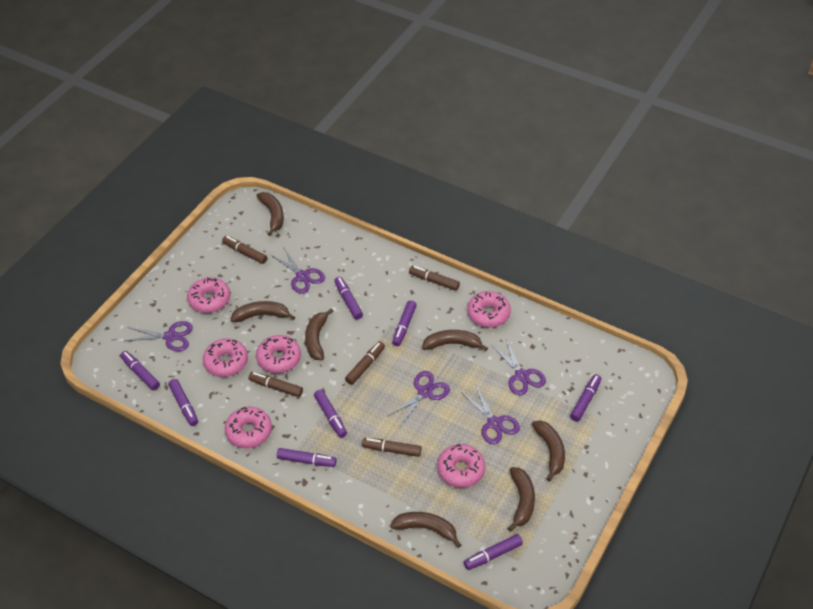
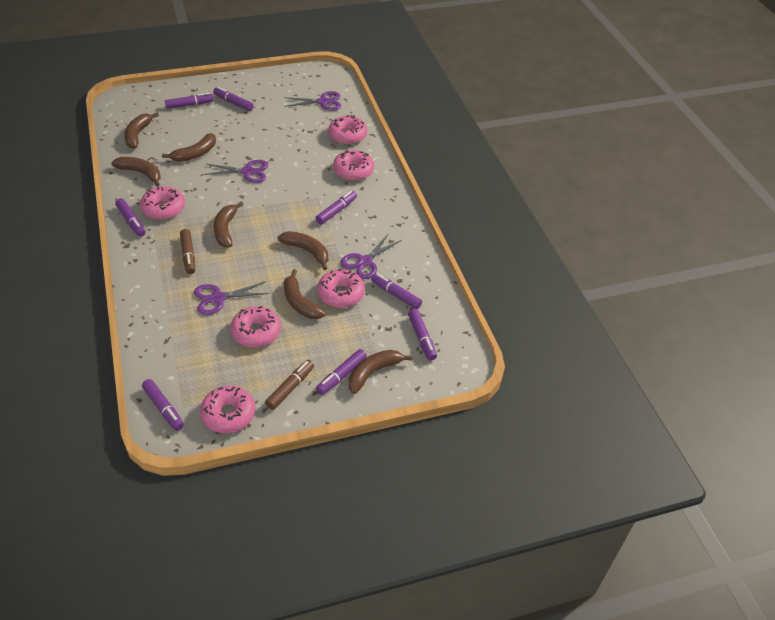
brown marker: [222,236,267,264] [249,372,303,397] [345,342,385,385] [362,438,421,457] [409,266,460,291] = 5 -> [180,229,195,274] [265,360,314,410] = 2
purple scissors: [124,321,193,351] [271,247,325,294] [388,371,450,426] [461,386,520,444] [491,339,546,395] = 5 -> [194,281,270,315] [204,160,268,183] [284,91,341,111] [340,233,402,279] = 4

